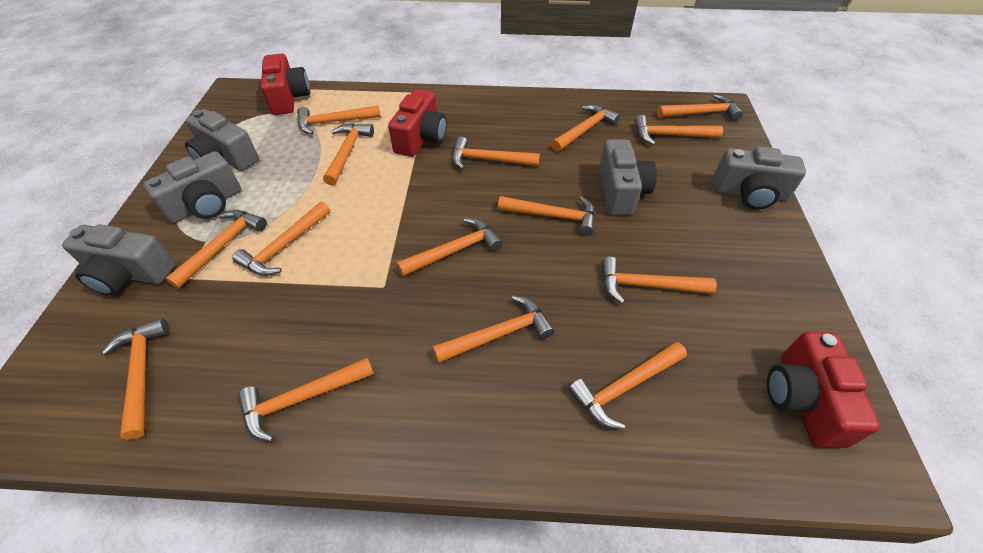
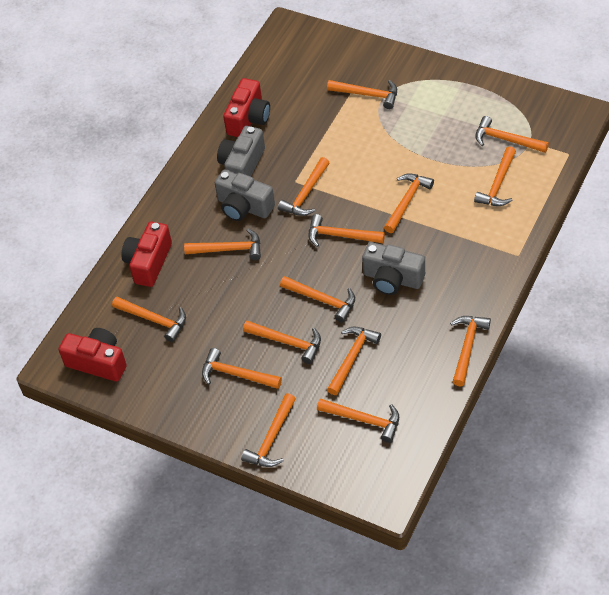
grey camera: [62,224,176,296] [143,151,241,223] [185,109,259,171] [599,139,657,215] [713,146,806,210] = 5 -> [215,169,275,221] [217,126,265,177] [362,242,425,295] = 3

